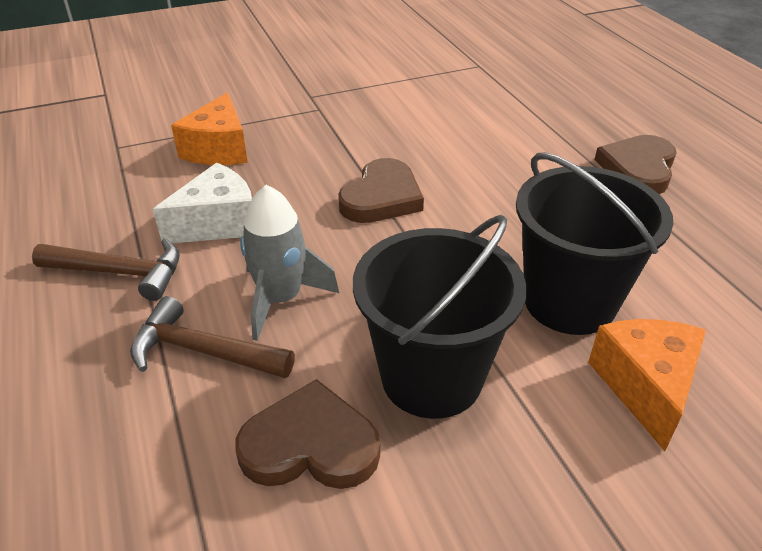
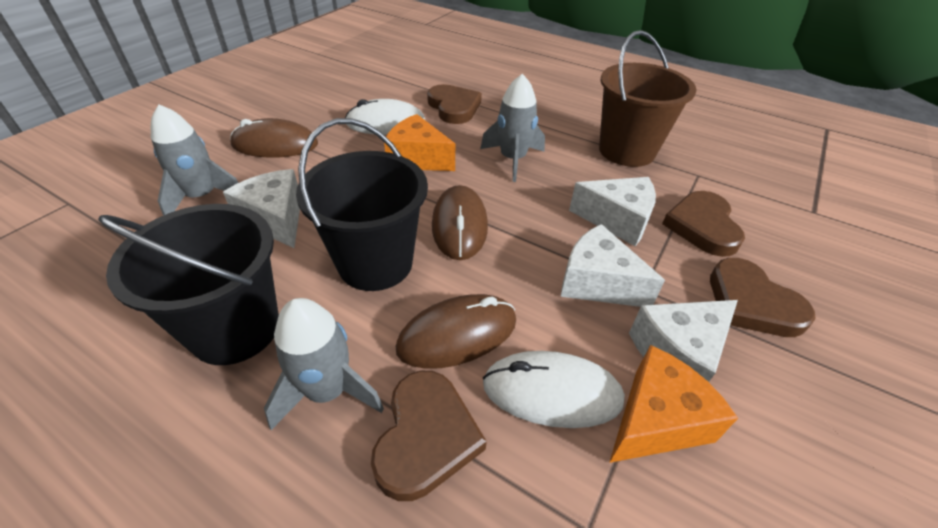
brown bucket: none = 0 -> [599,30,697,167] = 1
brown hammer: [32,238,180,301] [130,296,295,378] = 2 -> none = 0
brown heart: [235,379,380,489] [338,158,424,223] [595,135,677,194] = 3 -> [371,371,487,501] [427,84,482,124] [662,191,745,257] [710,258,816,337] = 4
brown mouse: none = 0 -> [230,118,318,158] [396,294,516,369] [432,185,488,260] = 3
grey rocket: [240,185,339,341] = 1 -> [151,104,239,216] [264,298,384,430] [480,74,545,182] = 3
white cheese: [153,163,252,243] = 1 -> [223,169,300,248] [561,224,665,307] [569,177,656,246] [629,300,738,382] = 4
white mouse: none = 0 -> [345,99,426,135] [483,351,625,428] = 2

